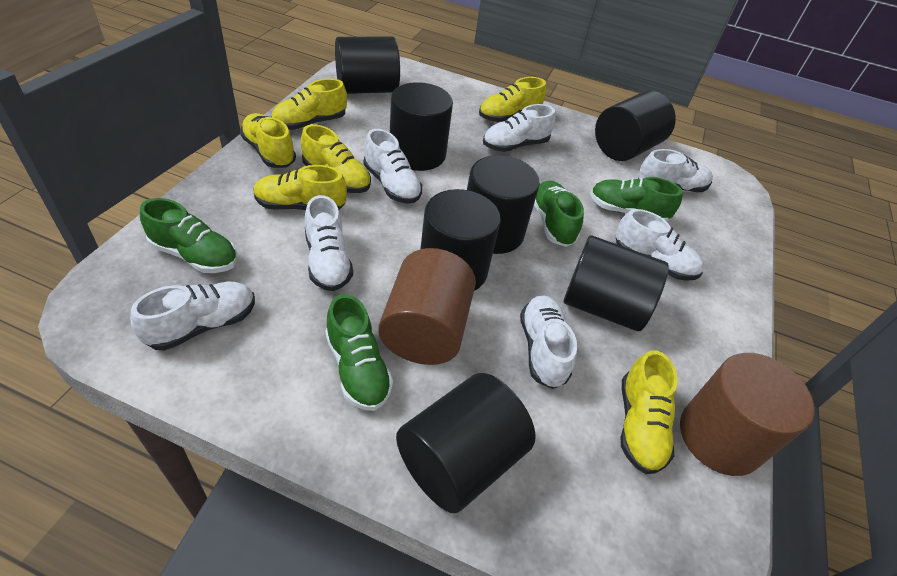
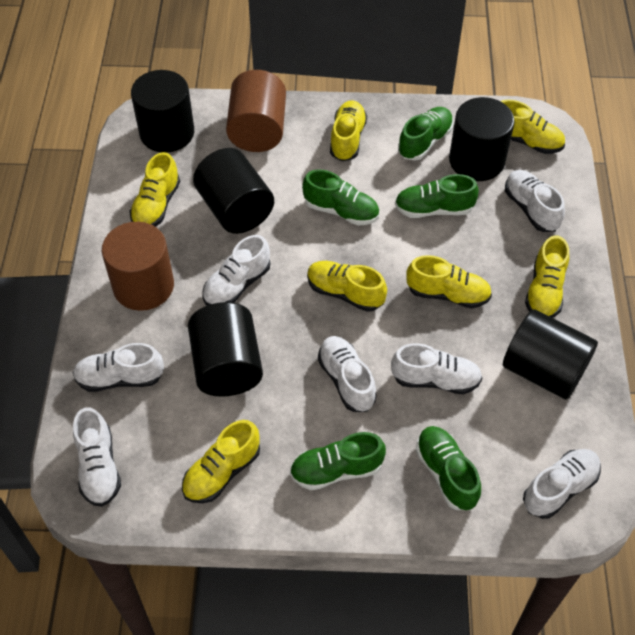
black cylinder: [335,36,400,94] [390,82,453,171] [396,373,536,513] [421,189,501,291] [467,155,540,254] [564,236,669,331] [595,91,676,161] = 7 -> [131,70,194,153] [188,302,263,397] [193,148,274,234] [449,97,515,181] [503,309,598,400] = 5
green shoe: [140,198,237,273] [325,294,393,411] [534,180,584,247] [590,177,683,221] = 4 -> [290,432,386,490] [302,169,379,225] [395,174,479,218] [398,107,454,161] [416,426,481,510] = 5
yellow shoe: [240,113,296,168] [253,165,347,210] [271,79,347,130] [301,124,371,193] [479,77,546,122] [621,350,677,474] = 6 -> [130,152,180,227] [182,420,260,503] [307,261,387,312] [330,100,367,162] [406,255,492,308] [500,100,565,154] [525,236,569,318] = 7

